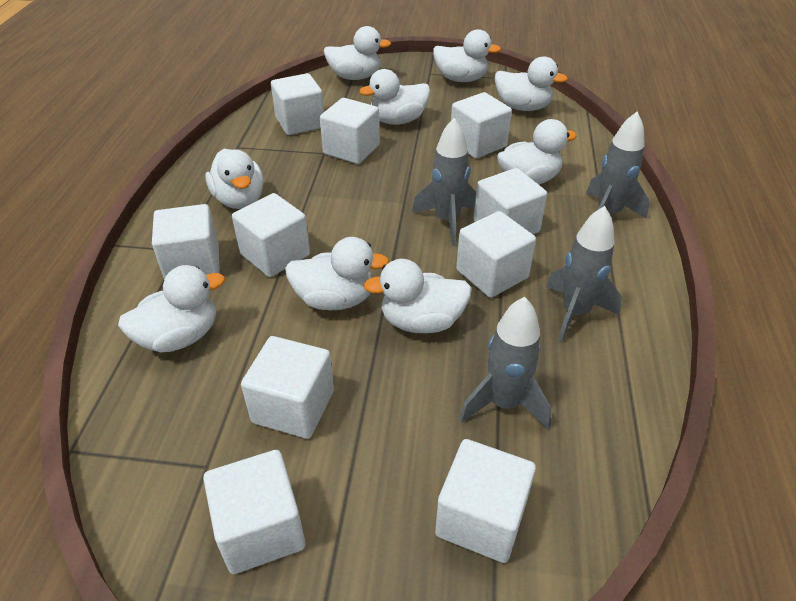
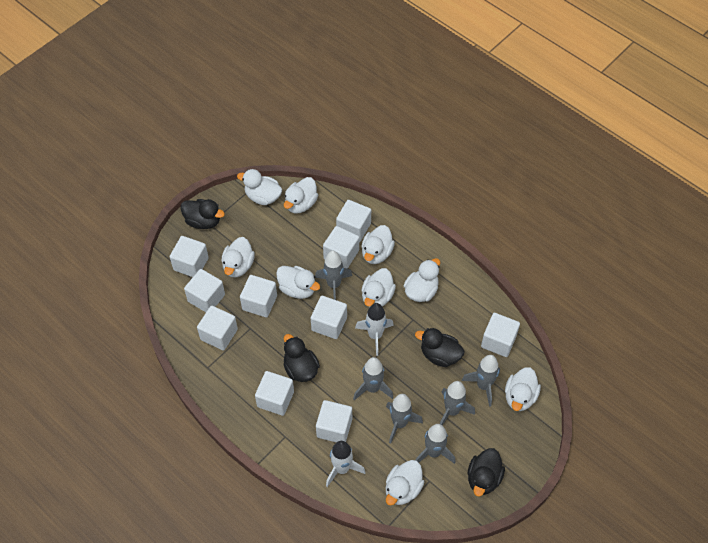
black duck: none = 0 -> [180,199,225,229] [284,334,320,382] [415,328,464,367] [468,448,505,496] = 4
grey rocket: [412,118,476,246] [459,297,552,430] [546,206,622,342] [586,112,649,219] = 4 -> [315,251,352,300] [353,357,394,400] [386,394,423,444] [416,424,456,464] [440,381,475,425] [462,355,500,407] = 6
white rocket: none = 0 -> [326,441,366,487] [355,303,394,356] = 2

